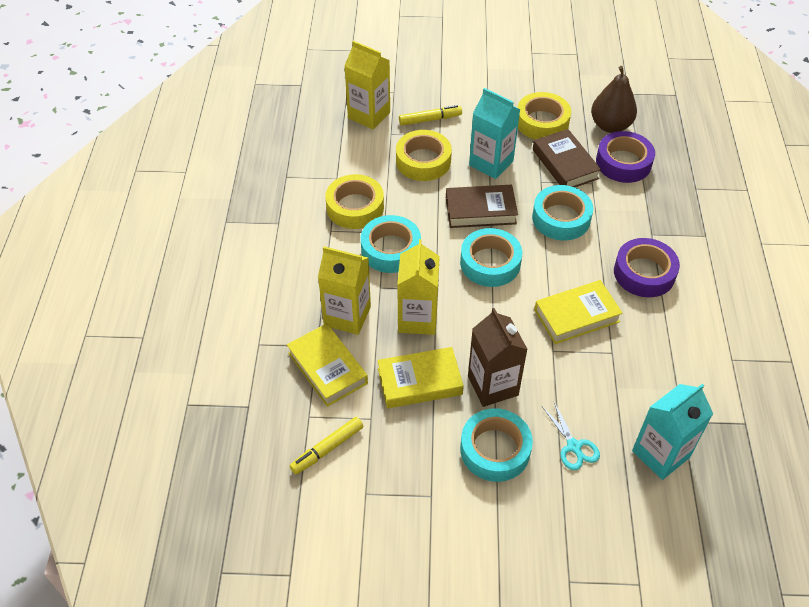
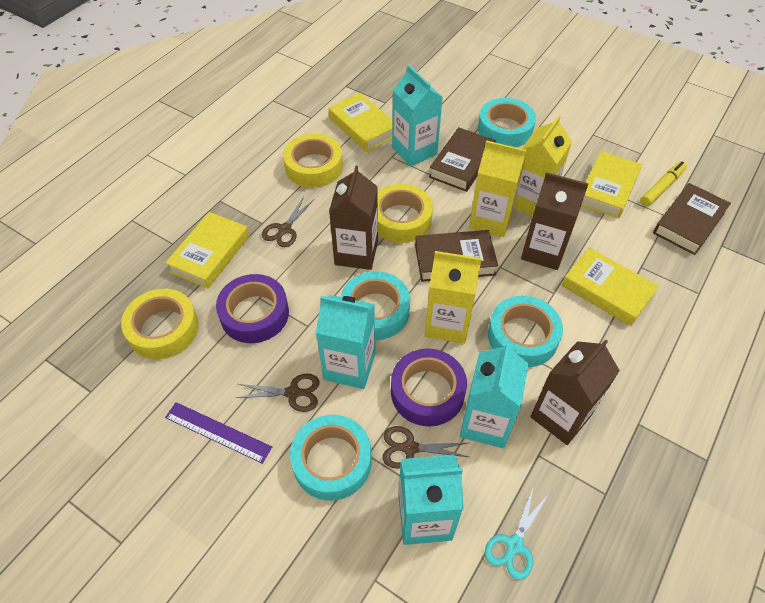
brown book: [446,185,518,228] [533,129,601,187] = 2 -> [415,230,498,282] [429,127,496,192] [653,183,731,255] = 3
brown carton: [468,308,528,407] = 1 -> [329,166,378,270] [521,172,589,270] [530,339,620,445] = 3
brown pear: [591,66,637,133] = 1 -> none = 0
brown scissors: none = 0 -> [235,374,320,412] [262,197,314,247] [383,426,469,469] = 3
purple ruler: none = 0 -> [165,402,272,464] = 1
turquoise carton: [469,88,520,179] [632,384,713,480] = 2 -> [316,295,375,389] [392,65,443,167] [399,455,463,545] [460,342,528,448] = 4
yellow book: [287,323,368,407] [377,347,464,408] [534,280,623,344] = 3 -> [165,212,249,289] [329,93,392,152] [562,248,659,326] [581,151,642,219] = 4
yellow marker: [290,417,364,474] [399,105,462,126] = 2 -> [640,161,687,206] = 1

